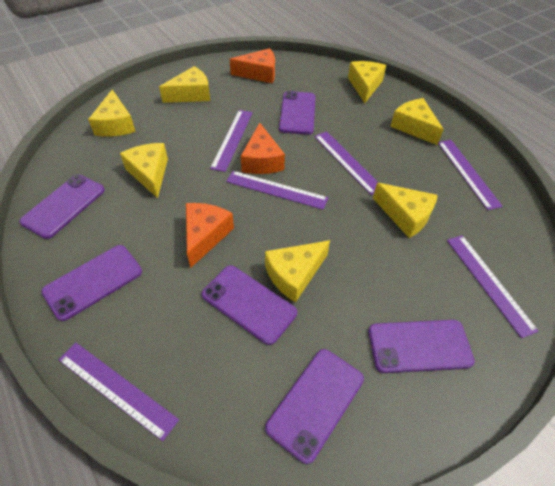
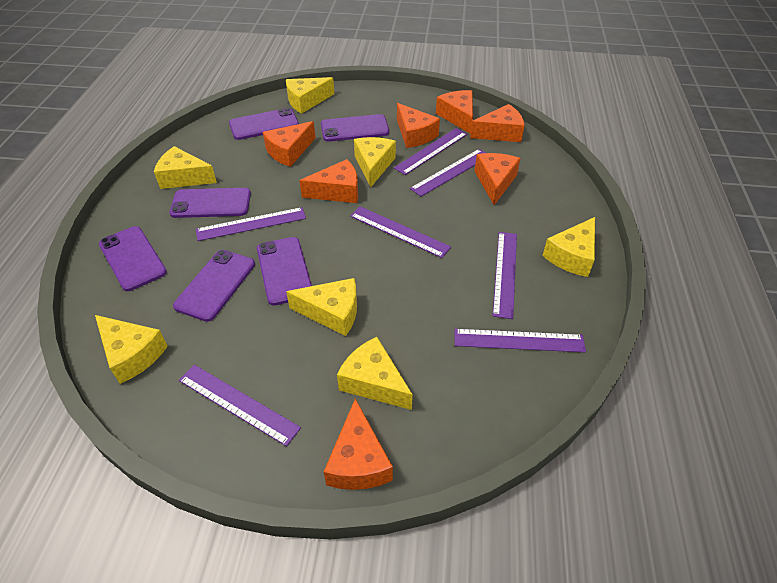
orange cheese: [186,203,234,268] [230,48,275,83] [241,123,285,174] = 3 -> [263,121,315,167] [299,159,358,203] [324,398,393,490] [397,103,440,148] [436,90,473,134] [470,104,525,142] [474,153,521,205] = 7
purple ruler: [59,343,179,441] [210,110,253,172] [226,171,328,210] [314,131,378,195] [438,140,503,210] [447,235,539,338] = 6 -> [179,365,301,446] [196,207,306,241] [350,206,451,258] [394,128,467,175] [410,149,485,197] [454,329,586,352] [493,232,517,319] = 7

